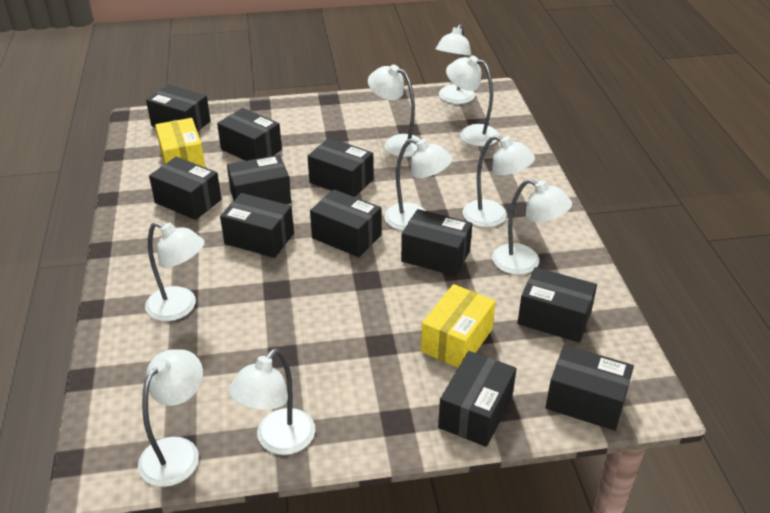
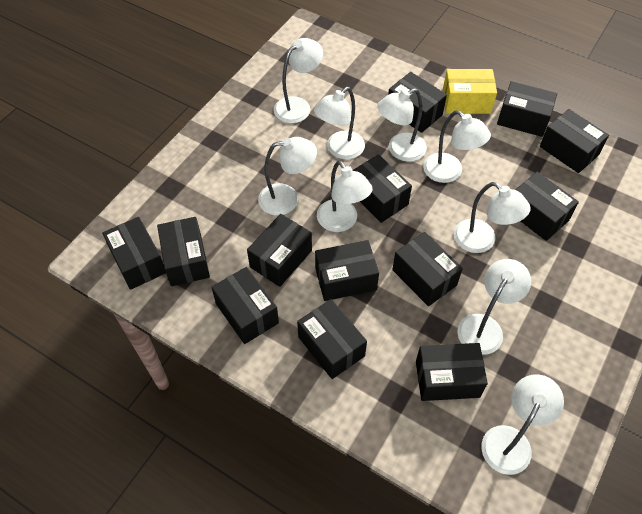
black box: [146,85,211,132] [149,157,222,220] [217,108,282,161] [220,193,294,258] [227,155,291,204] [308,138,373,197] [310,190,381,257] [401,209,472,276] [438,351,517,447] [518,267,597,343] [546,345,634,431] = 11 -> [102,217,166,290] [157,217,210,286] [211,267,279,344] [247,214,312,287] [297,299,367,379] [315,240,379,301] [353,154,412,223] [388,72,447,133] [392,232,463,306] [416,343,488,401] [497,81,557,137] [515,172,579,241] [540,109,609,173] = 13
yellow box: [155,118,205,167] [421,284,496,368] = 2 -> [443,69,497,114] = 1

